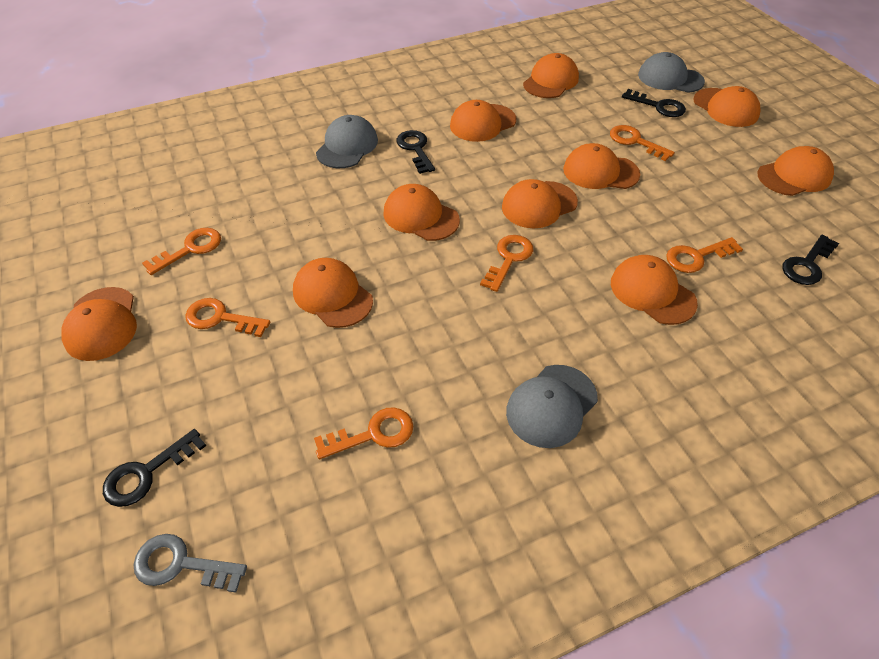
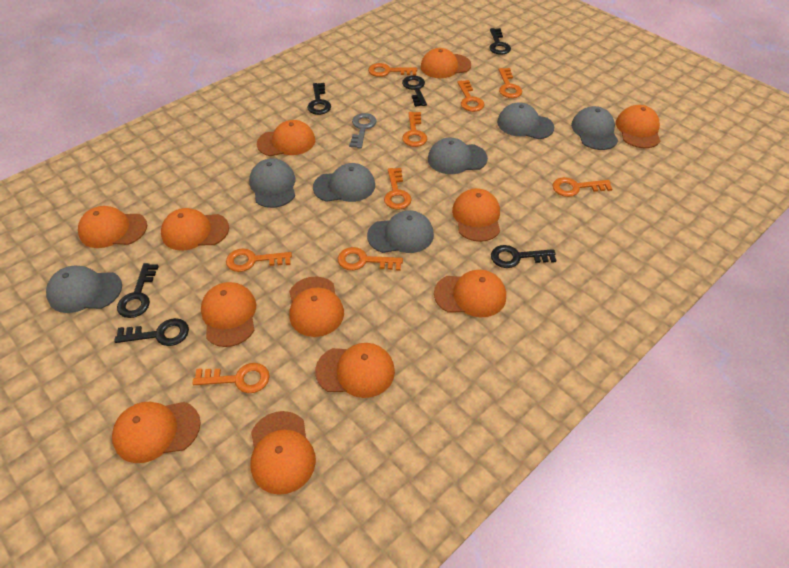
black key: [103,429,206,507] [396,130,435,174] [622,89,686,117] [782,235,839,285] = 4 -> [114,318,189,346] [117,263,159,318] [307,83,331,115] [402,75,427,107] [489,28,511,55] [491,245,557,268] = 6
grey cap: [316,115,378,168] [506,365,598,448] [638,52,705,93] = 3 -> [46,266,122,313] [249,158,295,208] [313,163,375,202] [367,210,434,253] [428,138,488,174] [497,102,554,139] [571,106,618,150] = 7
orange cap: [61,287,137,361] [293,258,373,328] [384,184,460,241] [450,100,516,142] [502,179,578,229] [523,53,579,98] [563,143,640,189] [611,255,698,325] [693,86,760,127] [758,146,834,196] = 10 -> [78,206,147,248] [112,402,201,463] [161,208,229,251] [201,282,256,347] [251,411,316,495] [257,120,315,156] [289,277,344,337] [315,343,395,398] [420,48,471,78] [434,270,506,317] [452,188,500,242] [616,105,660,148] = 12
orange key: [142,228,221,275] [185,298,270,337] [314,407,413,459] [480,235,533,292] [610,125,675,161] [666,237,743,273] = 6 -> [192,363,270,393] [226,248,292,272] [338,247,403,271] [368,63,417,77] [384,168,412,209] [402,112,427,147] [457,80,484,112] [499,68,522,98] [553,177,612,197] = 9

